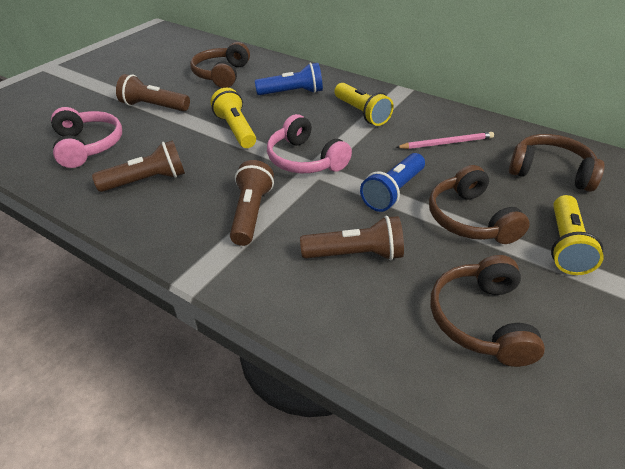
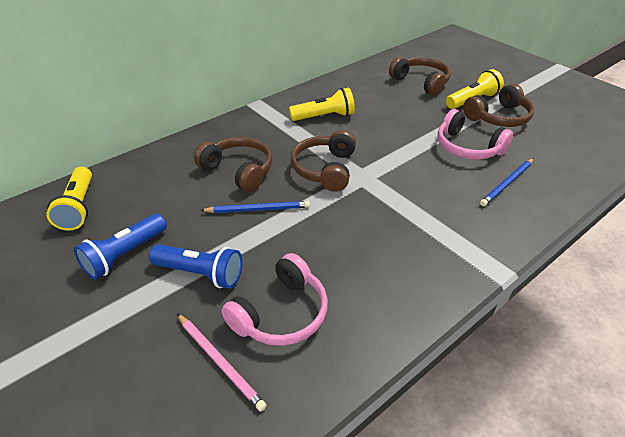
blue pencil: none = 0 -> [200,201,310,213] [480,158,534,206] = 2
brown flashlight: [92,141,185,192] [116,74,190,111] [230,160,274,246] [300,216,404,260] = 4 -> none = 0

